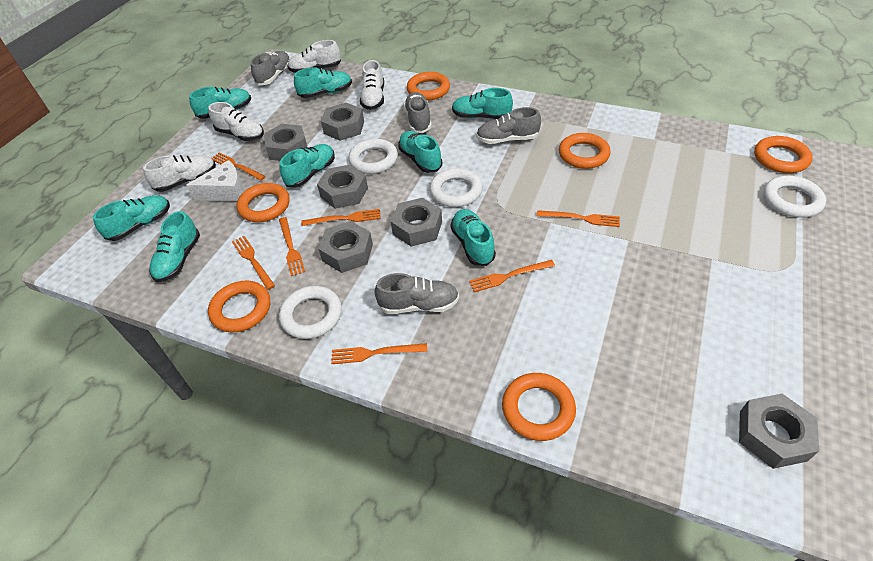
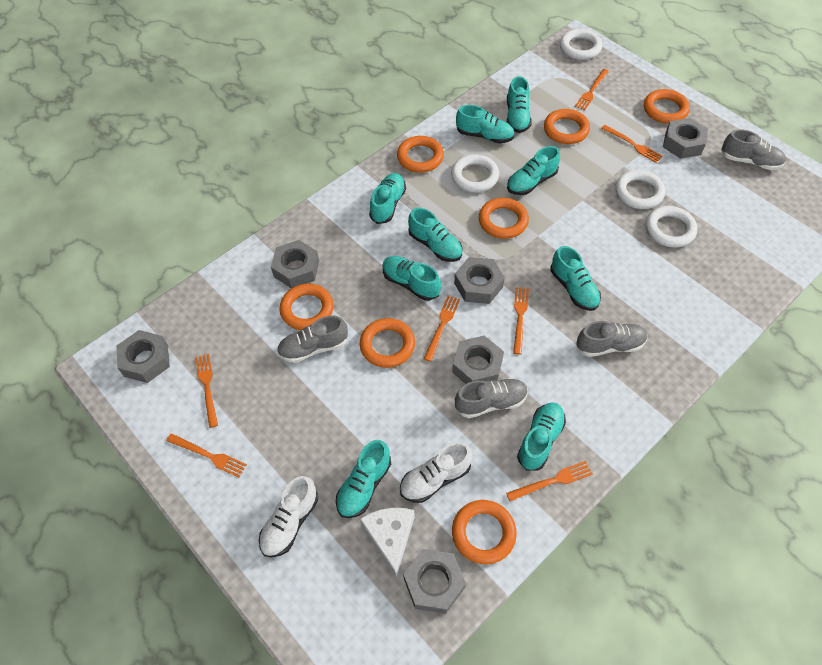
orange ring: [208,281,270,333] [236,183,290,222] [407,72,450,101] [502,373,576,441] [559,133,611,169] [754,136,813,173] = 6 -> [280,284,334,330] [360,318,415,368] [397,136,444,173] [452,500,517,564] [479,198,529,239] [544,109,590,144] [644,89,690,124] = 7
turquoise shoe: [93,195,170,241] [149,211,200,283] [189,87,251,119] [280,144,335,187] [294,67,352,98] [398,131,442,173] [450,209,496,266] [452,88,513,119] = 8 -> [336,440,391,518] [369,173,406,224] [383,256,441,301] [408,208,462,262] [456,105,514,143] [507,76,532,133] [507,146,560,195] [517,402,566,470] [550,246,601,311] = 9
white shoe: [143,155,216,192] [208,102,264,141] [288,40,341,73] [360,60,384,110] = 4 -> [259,476,318,557] [400,442,472,503] = 2

